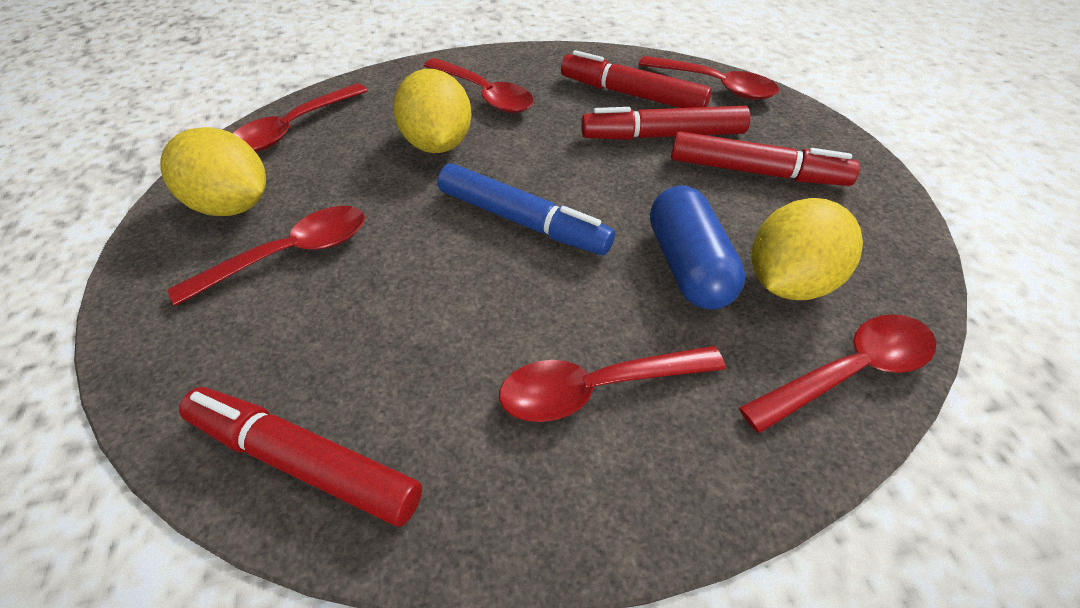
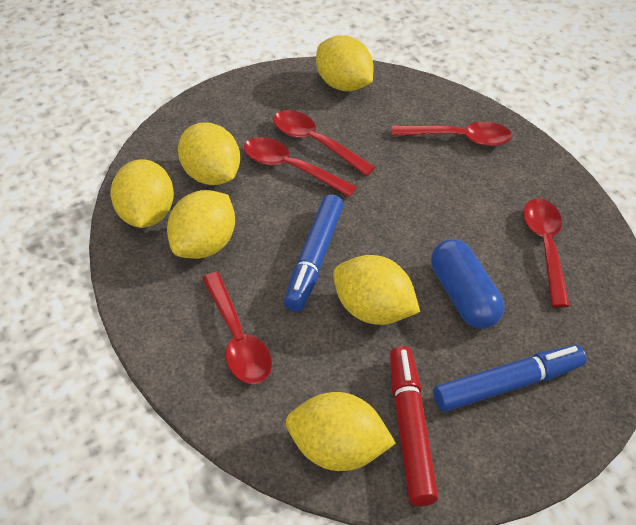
blue marker: [438,164,615,255] = 1 -> [284,194,344,312] [433,345,586,412] = 2
red marker: [179,387,422,527] [561,50,712,108] [581,106,751,140] [671,131,860,186] = 4 -> [390,346,438,506] = 1
red spoon: [168,206,365,306] [232,83,368,152] [424,58,534,113] [499,346,726,422] [638,56,779,100] [739,314,937,433] = 6 -> [202,272,272,384] [244,137,357,197] [273,110,375,176] [391,122,512,146] [523,198,570,308] = 5
yellow lemon: [160,127,266,216] [393,69,471,153] [752,198,863,300] = 3 -> [110,159,174,228] [167,190,235,259] [178,122,240,185] [286,392,396,471] [316,36,374,91] [333,255,420,325] = 6

